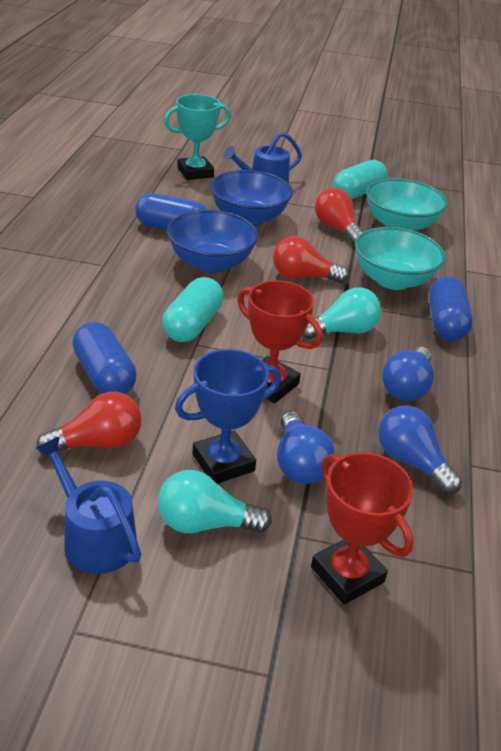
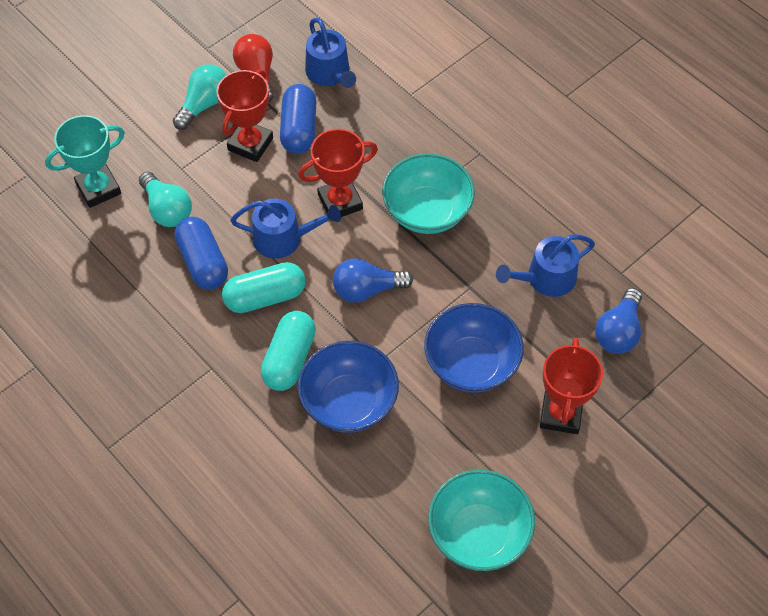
blue capsule: [72,322,137,394] [135,193,207,230] [429,276,473,341] = 3 -> [174,217,228,290] [280,84,316,154] = 2
blue light bulb: [277,411,335,484] [378,405,462,494] [382,347,434,401] = 3 -> [333,259,413,303] [595,288,642,354] = 2
blue trophy: [175,349,281,484] = 1 -> none = 0
blue watering can: [36,436,141,574] [223,132,302,184] = 2 -> [230,199,341,259] [305,18,356,88] [496,234,595,297] = 3
red light bulb: [36,392,142,456] [273,236,349,283] [315,188,363,244] = 3 -> [233,34,274,102] = 1
red trophy: [237,280,322,403] [311,452,414,605] = 2 -> [216,70,273,162] [298,129,378,221] [540,338,603,434] = 3

